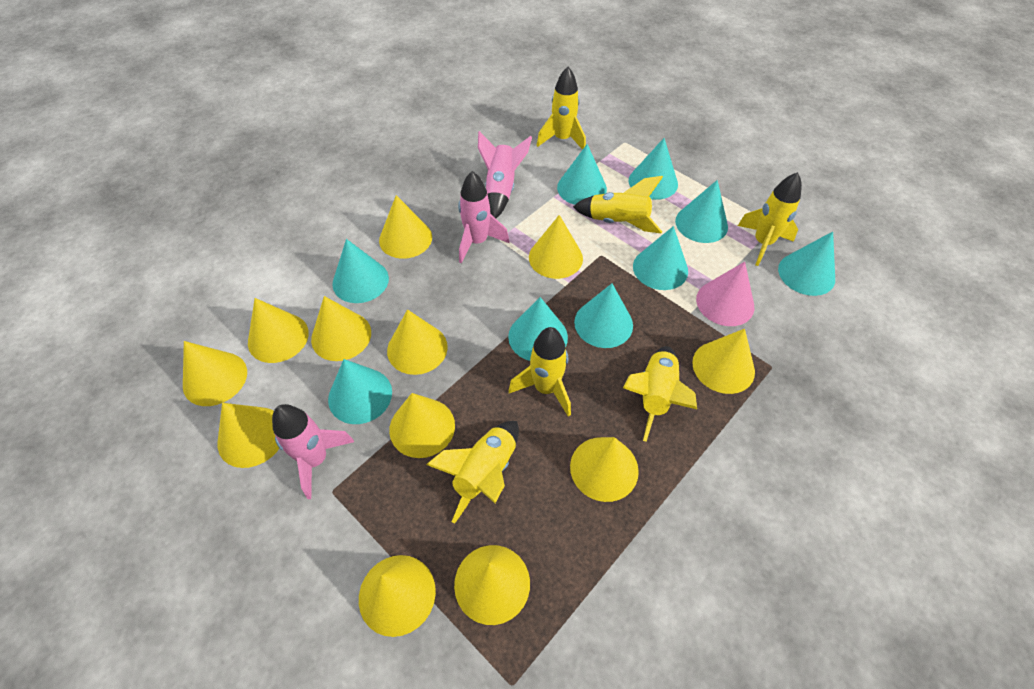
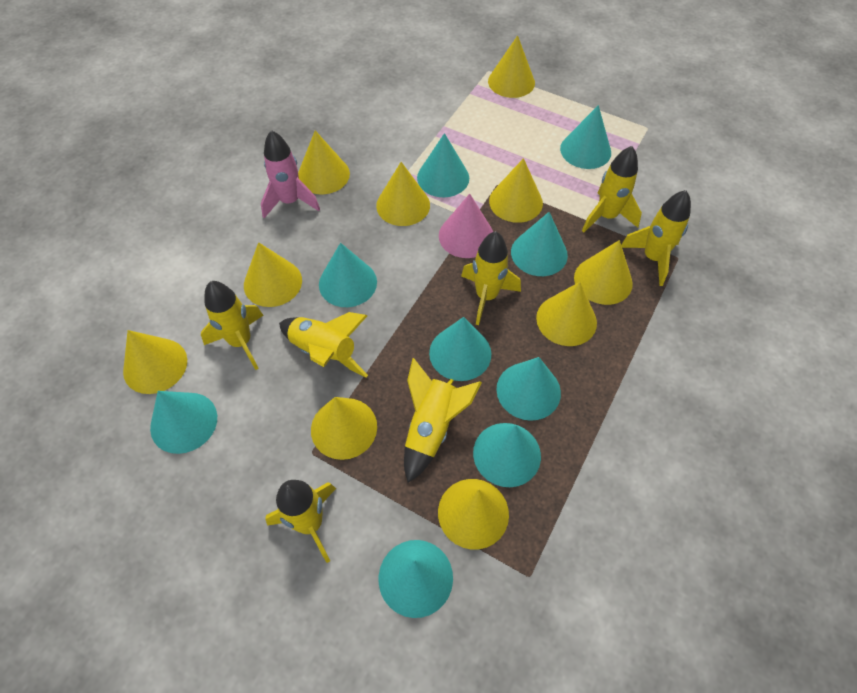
pink rocket: [272,404,354,499] [458,171,509,263] [478,131,532,218] = 3 -> [261,130,320,218] = 1
yellow cone: [183,341,247,406] [218,403,279,468] [248,298,309,363] [311,296,371,361] [359,555,436,637] [379,195,432,259] [387,309,448,375] [389,393,455,458] [454,545,530,625] [529,215,583,279] [570,437,639,502] [692,329,755,394] = 12 -> [123,330,187,394] [244,242,302,307] [298,130,350,194] [311,397,377,460] [376,162,430,226] [438,479,509,550] [488,35,535,98] [489,158,543,223] [536,282,597,346] [574,240,633,305] = 10
yellow rocket: [426,421,519,524] [509,327,571,417] [536,67,586,150] [573,176,663,234] [623,346,697,442] [738,172,802,266] = 6 -> [201,281,263,370] [265,480,336,563] [279,312,368,377] [404,358,482,483] [461,231,521,325] [582,146,642,232] [621,190,691,286] = 7

